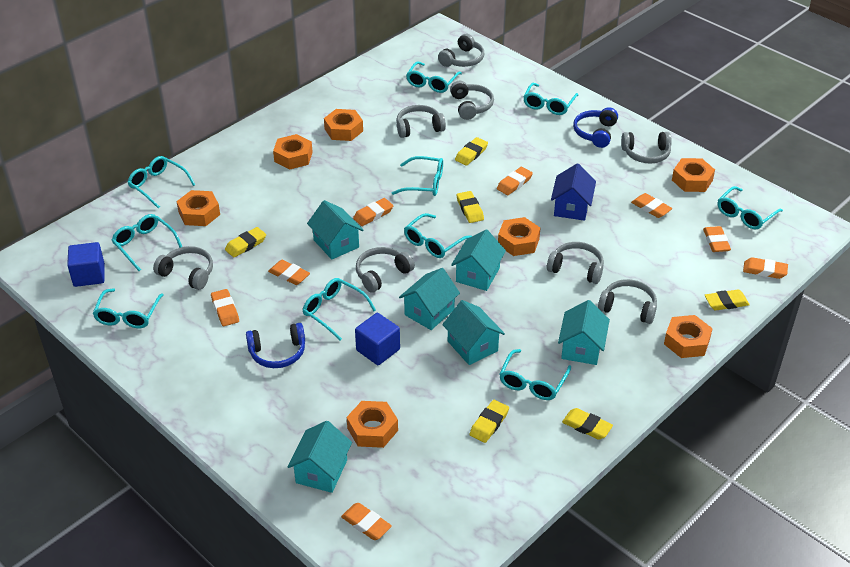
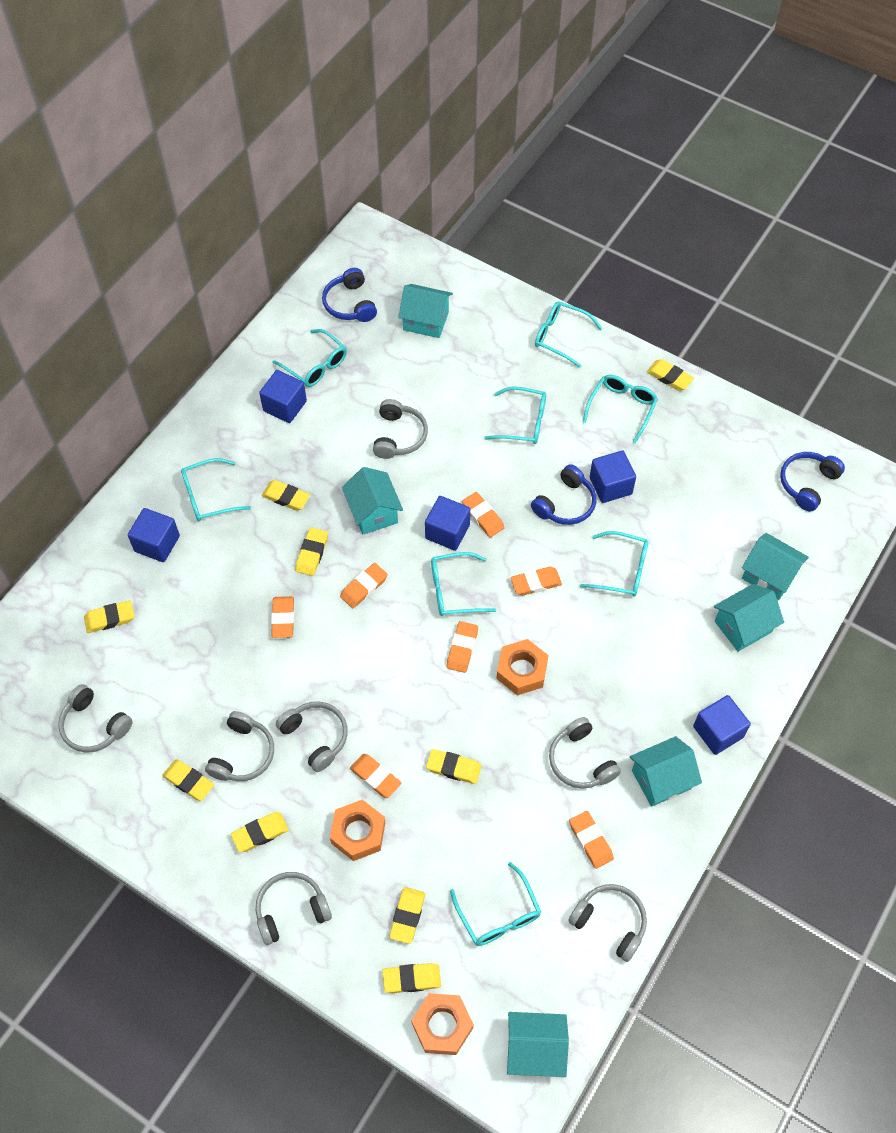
blue cube: [67,242,105,287] [355,313,400,365] = 2 -> [128,508,180,562] [259,370,307,423] [425,496,470,551] [590,450,636,503] [693,695,751,755] = 5
blue headphones: [246,323,305,368] [573,107,618,148] = 2 -> [322,268,377,322] [531,464,596,525] [780,452,845,512] = 3
blue house: [551,163,596,221] = 1 -> none = 0
grey headphones: [153,246,213,290] [356,247,415,293] [396,105,446,138] [438,34,484,67] [450,81,494,120] [547,242,604,284] [598,279,657,324] [621,132,672,164] = 8 -> [58,684,133,753] [205,711,274,781] [255,872,332,945] [276,701,348,772] [373,399,428,459] [549,717,621,789] [568,884,647,962] = 7
orange eraser: [211,289,239,326] [268,260,310,285] [341,503,392,540] [353,198,393,226] [497,167,533,195] [631,193,673,218] [703,226,731,252] [743,257,788,279] = 8 -> [271,596,294,638] [340,563,388,608] [350,754,401,798] [446,621,478,673] [462,492,505,537] [511,567,562,596] [569,811,614,869] = 7
orange nut: [176,190,220,226] [273,134,313,170] [324,109,363,141] [347,401,398,448] [498,217,540,256] [664,315,713,358] [672,158,715,192] = 7 -> [330,800,385,861] [411,993,474,1055] [496,639,549,695] = 3
turquoise glasses: [93,288,164,328] [112,214,182,271] [127,156,195,209] [303,278,376,340] [392,156,443,196] [404,213,472,258] [406,61,462,93] [499,349,571,400] [523,83,578,115] [718,186,783,229] = 10 -> [181,458,251,521] [273,329,347,387] [431,552,496,616] [450,862,541,946] [484,386,546,444] [535,301,603,368] [580,531,649,596] [583,375,658,443] = 8
yellow eraser: [225,227,266,257] [455,137,488,166] [457,191,484,223] [469,400,509,443] [562,408,613,440] [705,289,750,310] = 6 -> [84,601,134,633] [162,759,214,801] [231,812,289,852] [261,480,310,511] [295,527,328,576] [382,963,441,993] [389,887,425,944] [426,749,481,784] [647,359,694,391] = 9

